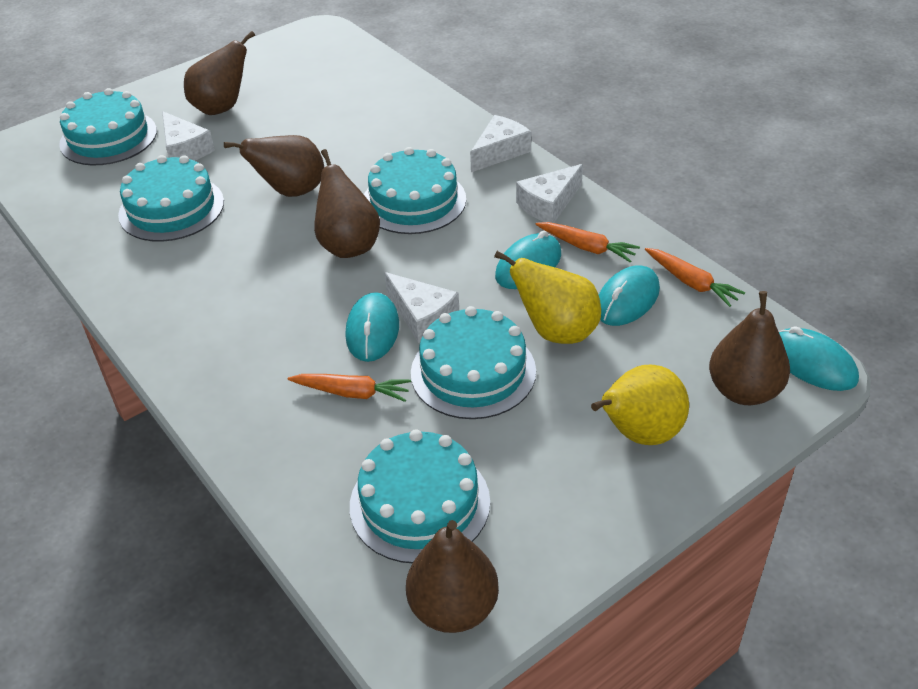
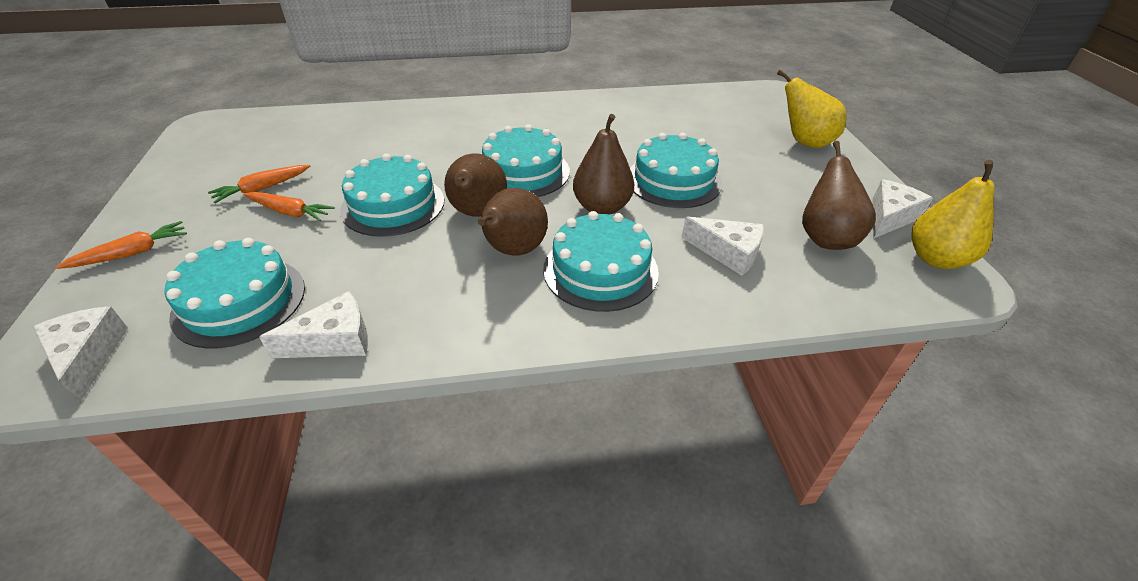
brown pear: [184,31,255,115] [224,135,324,197] [314,149,380,258] [406,520,499,633] [709,291,790,405] = 5 -> [444,153,507,217] [478,188,548,255] [573,114,634,214] [802,141,876,250] = 4
turquoise mouse: [345,292,399,362] [495,230,561,289] [599,266,660,326] [779,326,859,391] = 4 -> none = 0

